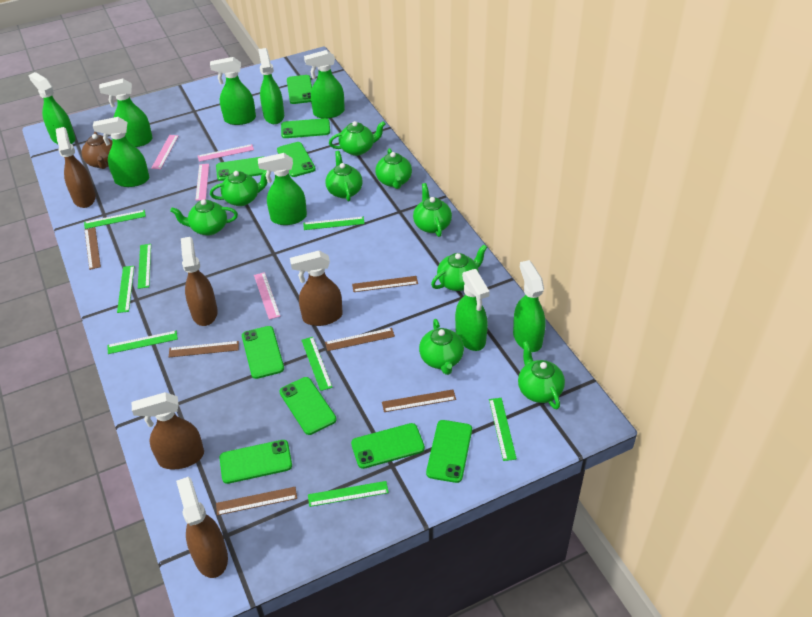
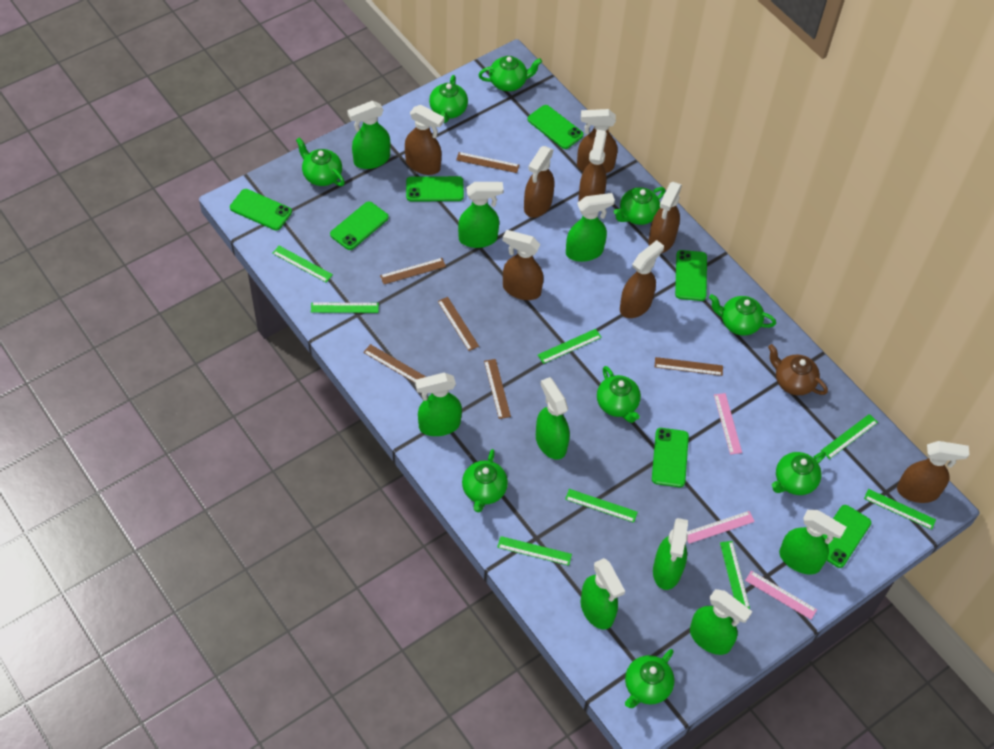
brown spray bottle: [56,127,96,208] [131,392,204,469] [176,477,228,578] [181,237,218,326] [290,251,343,326] = 5 -> [405,105,445,175] [503,230,544,300] [524,146,554,218] [577,109,618,173] [578,130,607,201] [620,240,664,318] [648,182,682,253] [897,441,969,503] = 8
green phone: [216,157,266,181] [219,440,292,484] [242,326,284,379] [277,142,316,177] [279,377,337,435] [281,118,330,138] [287,75,312,104] [351,423,425,469] [426,420,472,483] = 9 -> [230,189,292,230] [330,202,389,250] [406,176,464,202] [527,105,583,149] [652,428,689,487] [675,250,707,301] [823,505,871,568] = 7
pink ruler: [151,135,179,169] [195,164,209,201] [198,144,254,162] [254,272,280,320] = 4 -> [687,511,755,544] [714,393,742,455] [745,571,817,620] = 3

